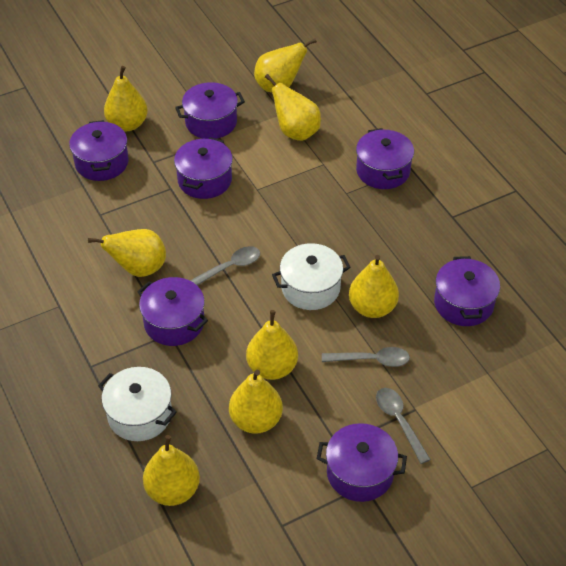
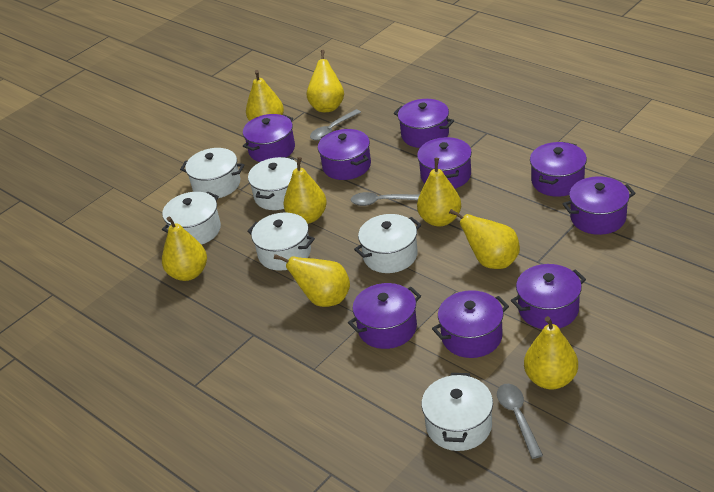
purple pot: [69,120,129,181] [137,277,208,346] [174,137,233,199] [175,82,245,139] [317,423,407,502] [356,128,414,189] [434,256,500,326] = 7 -> [243,114,295,162] [318,129,371,180] [348,283,421,349] [394,99,454,148] [417,137,472,189] [432,290,509,358] [511,264,586,329] [530,142,587,197] [563,176,636,235] = 9
white pot: [98,367,177,441] [272,243,351,310] = 2 -> [162,192,221,245] [180,148,244,198] [247,212,315,271] [248,157,301,210] [354,214,421,273] [422,373,493,451] = 6

